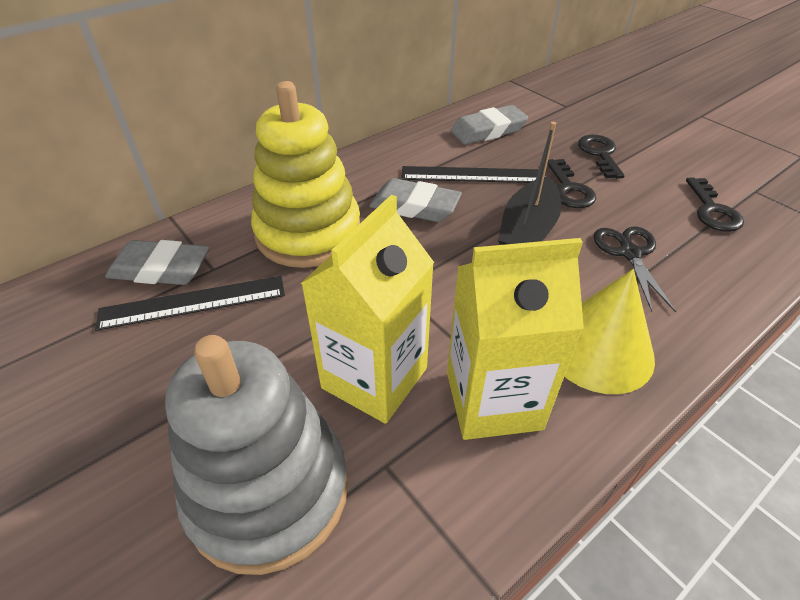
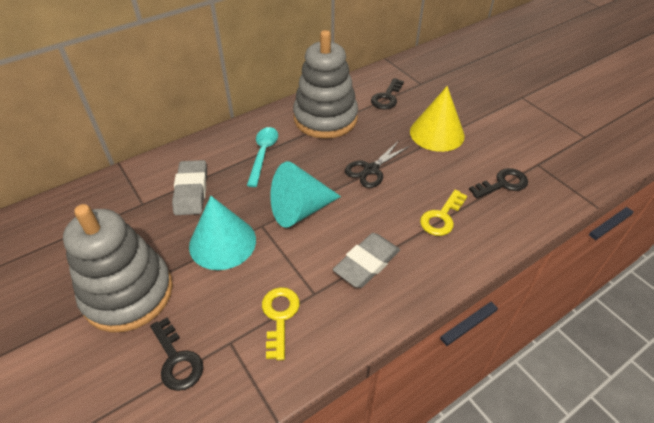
black boat: [498,122,562,245] = 1 -> none = 0
black ruler: [95,276,285,331] [401,166,539,183] = 2 -> none = 0
grey eraser: [105,240,210,285] [369,178,462,222] [451,105,528,145] = 3 -> [172,160,207,215] [333,233,400,288] = 2
grey stacking toy: [165,335,348,575] = 1 -> [63,204,173,333] [293,30,358,139] = 2
turquoise cone: none = 0 -> [189,196,256,270] [270,162,341,228] = 2
turquoise spoon: none = 0 -> [247,127,278,187] = 1
yellow carton: [300,195,434,424] [447,238,584,440] = 2 -> none = 0
yellow key: none = 0 -> [262,287,300,360] [420,190,467,236] = 2
yellow stacking toy: [251,81,360,268] = 1 -> none = 0

